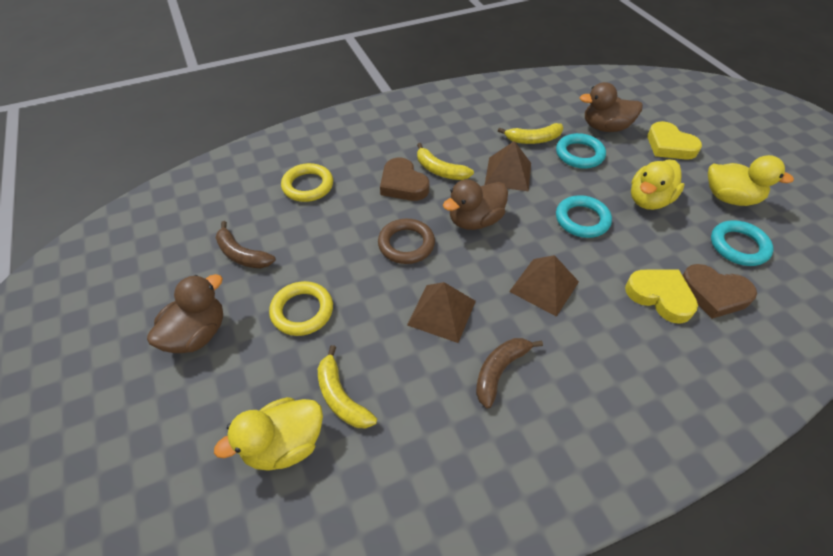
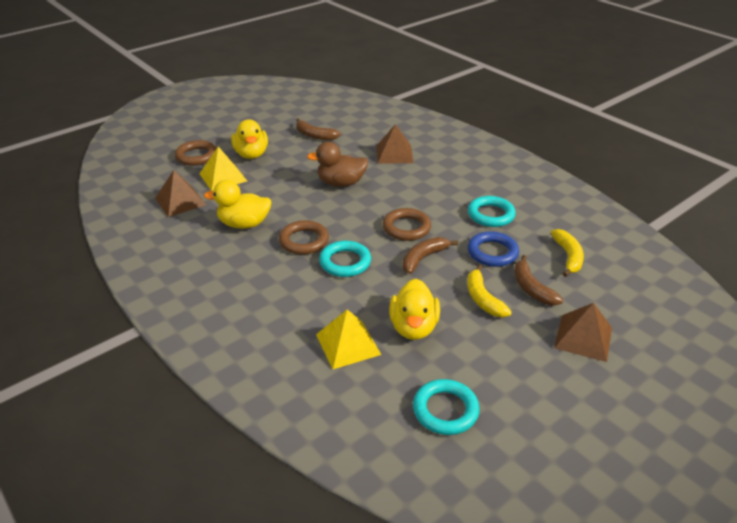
blue ring: none = 0 -> [468,231,519,267] = 1
brown banana: [216,221,276,269] [476,338,543,409] = 2 -> [296,118,341,140] [402,237,459,274] [514,255,564,306] = 3
brown duck: [147,274,223,353] [443,179,508,230] [580,82,643,132] = 3 -> [307,142,369,187] = 1
brown heart: [380,158,429,201] [682,264,757,319] = 2 -> none = 0
brown ring: [378,219,435,264] = 1 -> [175,140,217,166] [279,220,329,255] [383,208,431,241] = 3
yellow banana: [318,345,377,428] [417,143,474,180] [498,123,563,144] = 3 -> [467,264,512,317] [551,229,584,277] = 2
yellow heart: [625,270,698,324] [647,121,702,160] = 2 -> none = 0
yellow pyramid: none = 0 -> [199,147,247,191] [316,310,381,369] = 2
yellow ring: [269,281,333,336] [281,163,333,202] = 2 -> none = 0

